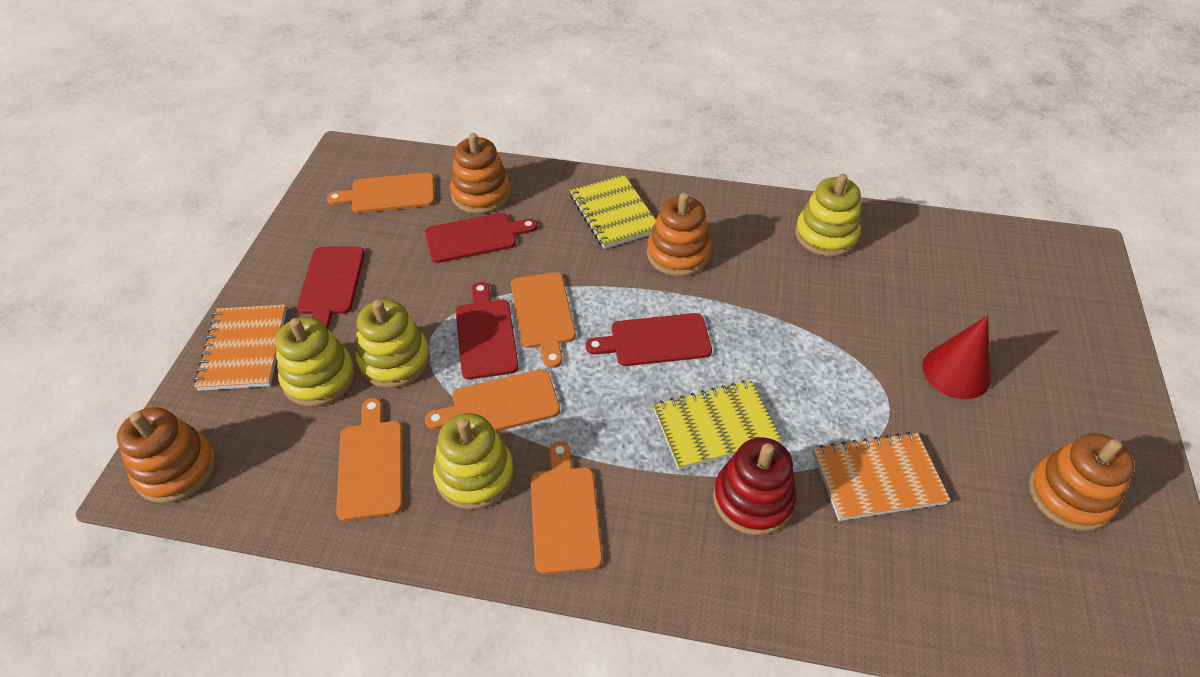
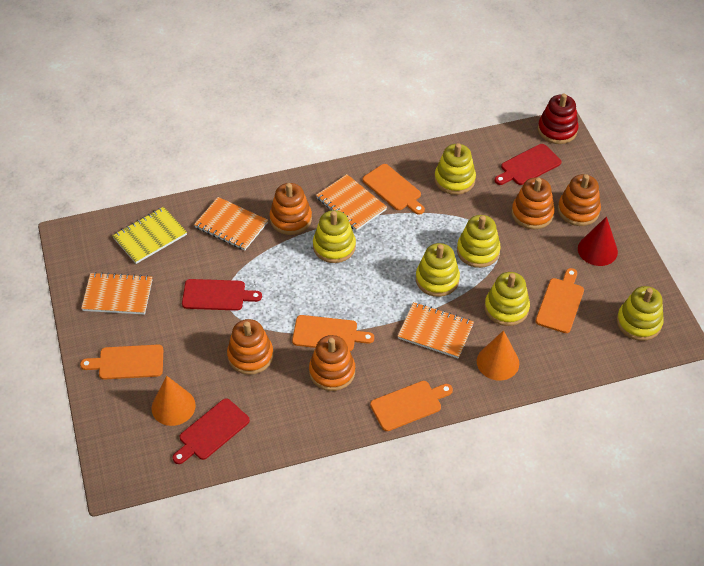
orange cone: none = 0 -> [152,376,196,426] [477,330,519,380] = 2
orange notebook: [194,305,287,391] [813,432,951,521] = 2 -> [81,272,152,315] [194,197,268,250] [316,174,387,231] [398,302,474,359] = 4
orange stacking toy: [117,407,216,503] [450,133,511,214] [647,193,711,277] [1029,433,1134,531] = 4 -> [227,319,273,375] [269,183,312,235] [309,335,355,391] [512,177,555,229] [558,174,601,226] = 5
red cutting board: [297,246,365,329] [425,213,537,263] [456,282,519,379] [586,313,712,366] = 4 -> [173,398,250,464] [182,279,262,311] [495,144,562,185] = 3
yellow notebook: [570,175,656,249] [653,380,782,470] = 2 -> [112,207,187,264] = 1
yellow stacking toy: [275,317,355,407] [356,300,430,388] [433,413,514,510] [795,174,861,257] = 4 -> [313,210,356,263] [416,243,460,297] [434,143,476,195] [457,215,501,268] [484,272,530,326] [617,286,664,341] = 6

